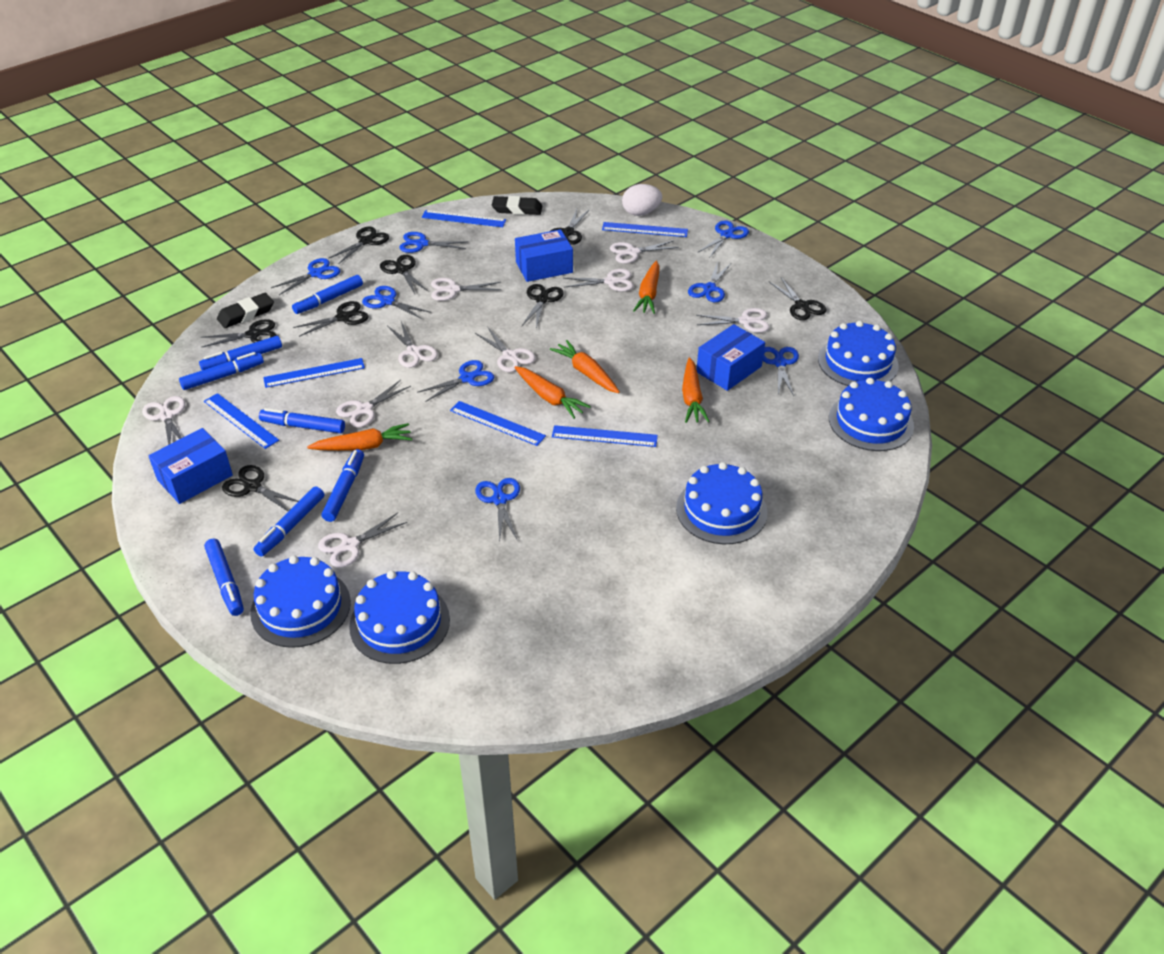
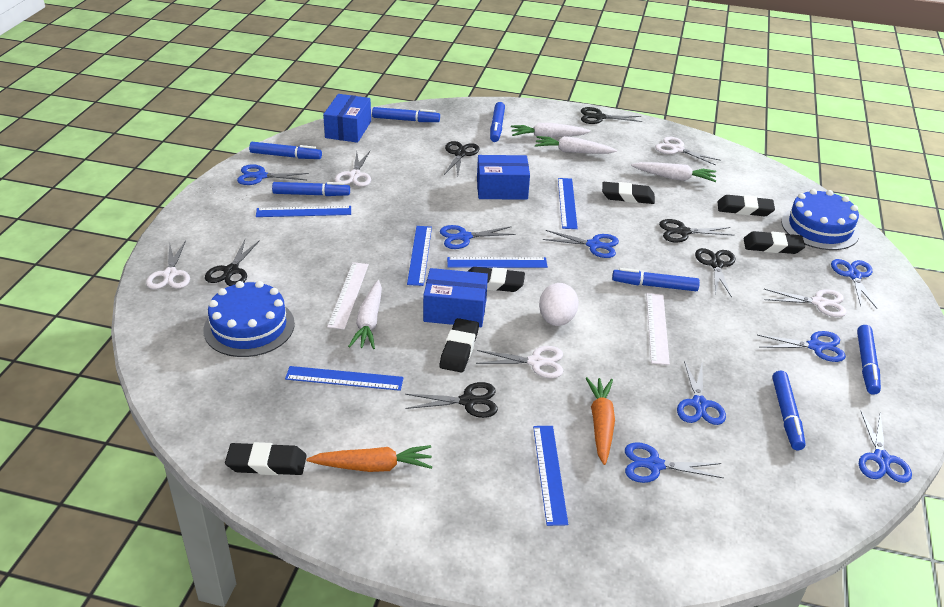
black eraser: [217,293,274,328] [492,196,542,215] = 2 -> [225,442,307,475] [440,318,479,372] [467,267,525,292] [602,182,655,204] [717,195,775,216] [743,231,805,254] = 6
black scissors: [201,319,277,347] [222,465,299,511] [293,301,369,337] [328,227,389,264] [380,255,429,294] [522,284,564,329] [551,209,590,245] [769,277,827,320] = 8 -> [205,240,260,286] [405,382,498,418] [444,141,480,176] [581,107,642,124] [659,219,735,242] [695,248,735,297] = 6
blue cake: [250,556,351,648] [349,571,450,664] [676,462,767,544] [818,321,899,386] [829,378,914,451] = 5 -> [203,281,295,357] [781,189,860,250] = 2
orange carrot: [307,423,412,451] [514,366,591,419] [550,340,620,393] [633,261,660,314] [682,358,710,423] = 5 -> [307,445,432,472] [585,377,615,465] = 2
white carrot: none = 0 -> [348,280,382,349] [511,123,591,137] [535,136,617,154] [631,162,716,182] = 4
white ruler: none = 0 -> [327,262,369,330] [647,293,670,365] = 2
white scissors: [142,396,185,445] [318,513,407,568] [336,380,411,427] [387,321,438,368] [431,278,501,301] [475,326,536,372] [564,269,633,292] [610,241,679,264] [696,308,770,333] = 9 -> [146,241,190,289] [335,151,371,187] [476,346,563,378] [655,137,721,165] [764,289,847,317] = 5

